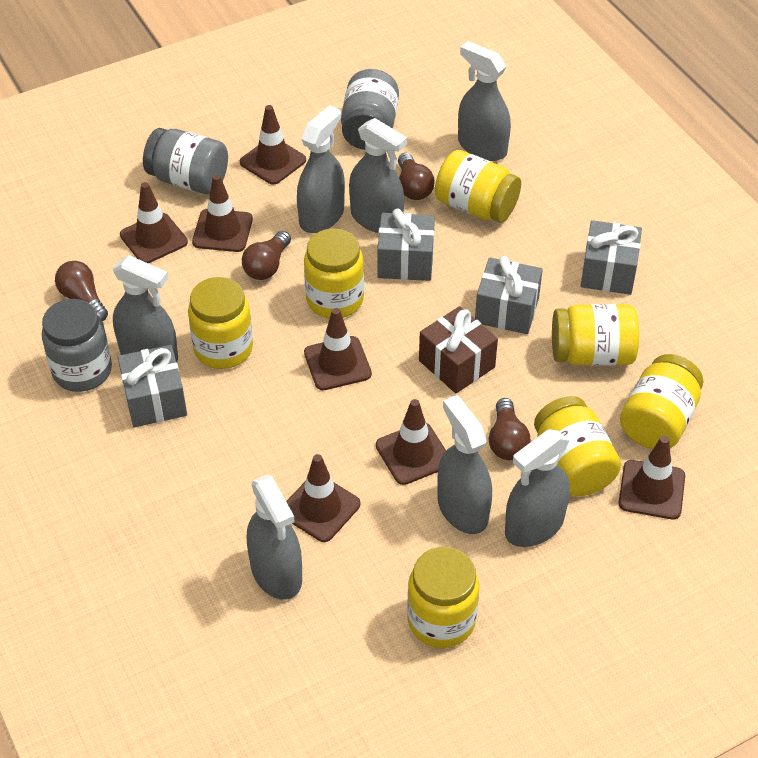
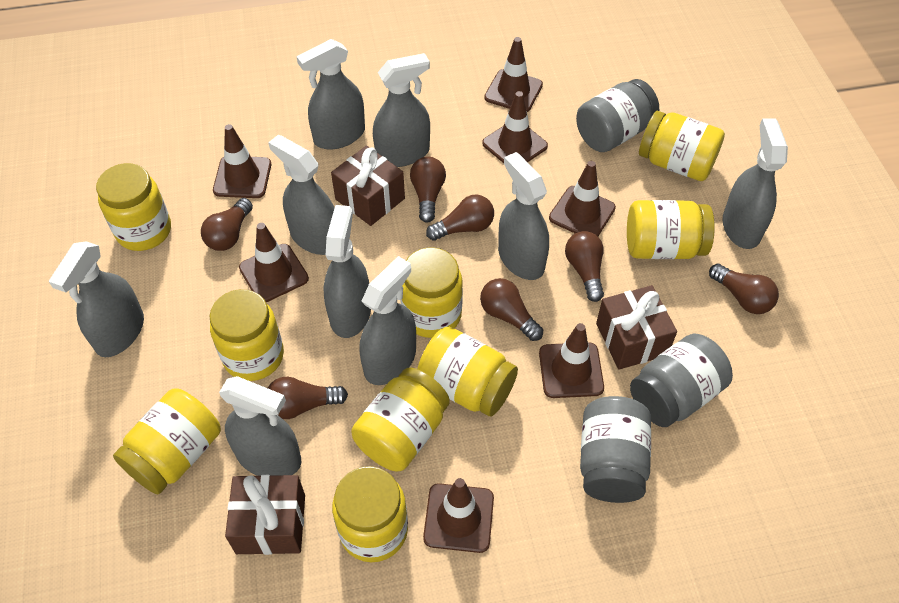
brown gift: [419,306,498,393] = 1 -> [225,475,305,555] [331,146,405,226] [596,285,677,370] = 3
brown light bulb: [55,261,108,321] [242,231,291,280] [398,153,435,200] [489,398,531,460] = 4 -> [201,198,253,251] [268,377,348,419] [410,157,446,222] [426,194,494,241] [480,278,543,341] [565,231,604,302] [709,264,779,314] = 7
grey gift: [118,345,187,427] [378,209,435,281] [475,256,543,334] [581,220,642,295] = 4 -> none = 0
grey spray bottle: [113,255,178,363] [247,475,302,600] [297,105,345,233] [349,118,407,233] [437,395,492,534] [458,41,511,161] [505,429,570,547] = 7 -> [49,241,144,357] [219,376,301,476] [268,135,335,255] [296,39,365,150] [324,205,371,338] [359,256,416,385] [373,53,430,167] [498,152,549,280] [723,119,788,249] = 9
yellow jar: [188,277,253,369] [304,228,364,318] [407,547,479,648] [435,150,521,223] [534,396,621,496] [552,304,639,366] [620,354,703,449] = 7 -> [96,163,171,251] [113,388,221,494] [210,289,284,381] [332,466,408,562] [351,368,450,471] [400,247,463,338] [417,326,518,417] [627,200,715,259] [639,111,725,181] = 9

